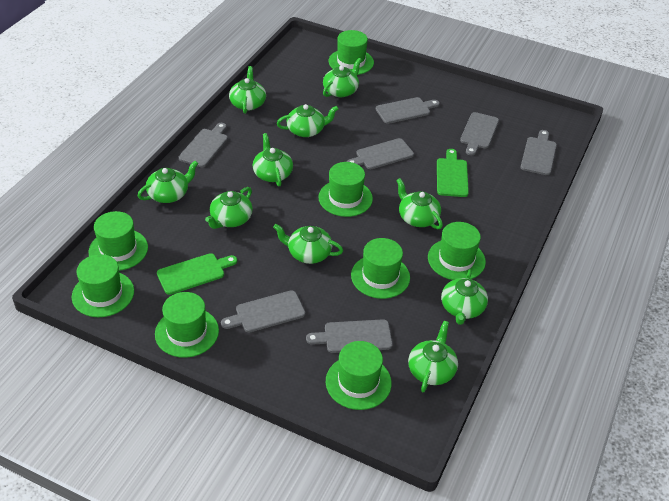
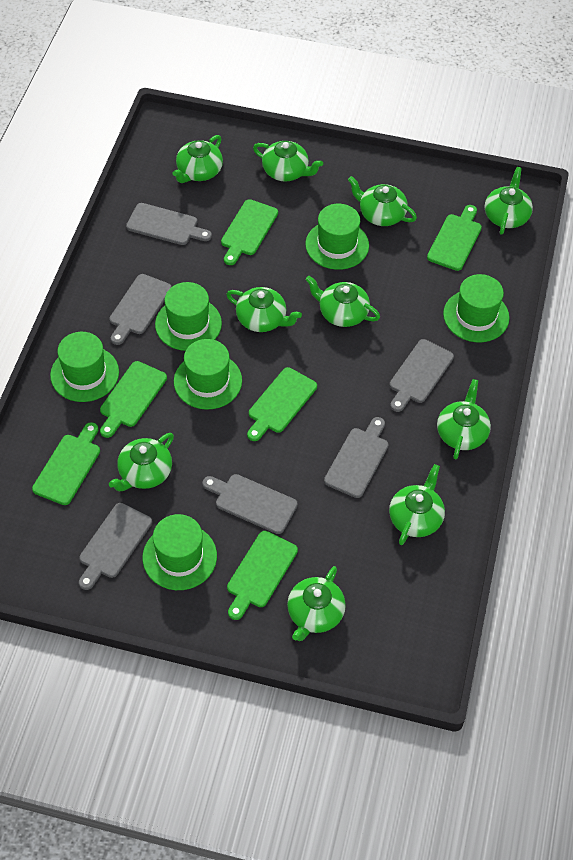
green cutting board: [157,253,237,295] [437,149,469,197] = 2 -> [32,422,100,505] [100,361,167,438] [221,199,278,265] [227,531,298,620] [247,367,317,441] [427,205,482,271] = 6
green hat: [72,254,134,317] [89,211,148,271] [155,292,219,358] [318,162,373,217] [326,341,392,410] [328,30,374,75] [351,238,410,299] [428,222,486,280] = 8 -> [50,332,119,402] [142,514,217,590] [155,282,222,351] [174,339,242,410] [305,204,369,270] [443,274,509,342] = 6
grey cutting board: [179,123,228,167] [221,290,305,332] [306,319,393,353] [347,138,414,169] [376,97,440,124] [460,112,499,155] [521,130,557,175] = 7 -> [79,503,152,590] [109,274,172,345] [126,203,212,245] [202,474,298,534] [324,417,389,498] [389,339,454,412] = 6

